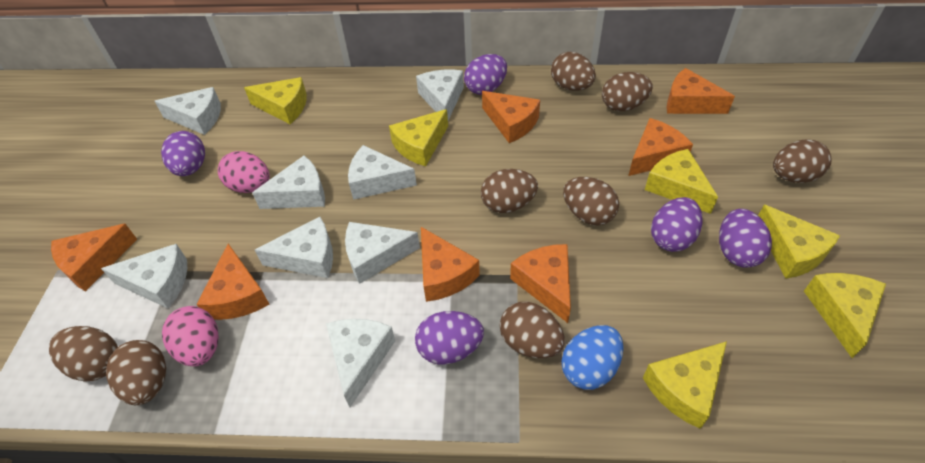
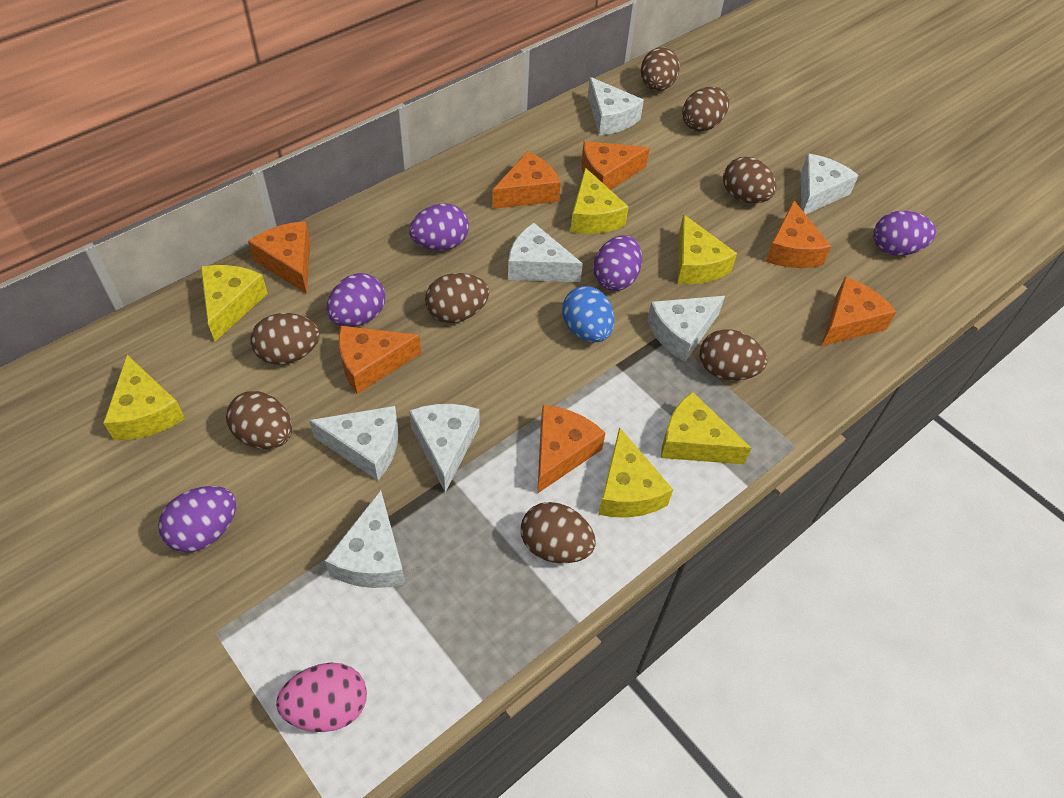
pink egg: [162,306,219,366] [218,151,270,193] = 2 -> [276,663,367,732] = 1
white cheese: [101,244,187,309] [155,87,221,135] [252,156,325,209] [255,217,333,278] [326,319,395,407] [345,222,420,284] [348,145,417,200] [416,70,464,120] = 8 -> [309,406,398,481] [325,490,405,588] [409,404,480,493] [508,223,583,282] [588,77,644,135] [647,296,725,362] [801,154,859,214] = 7

